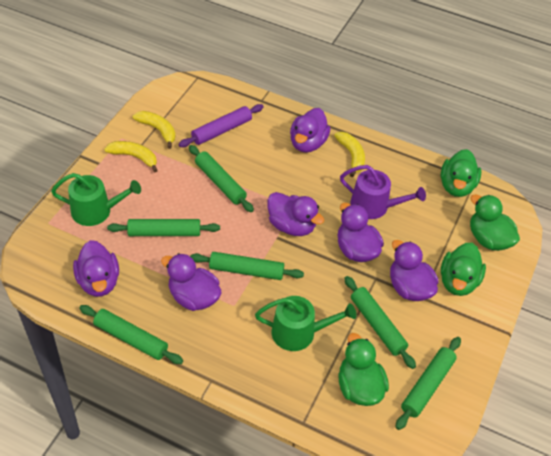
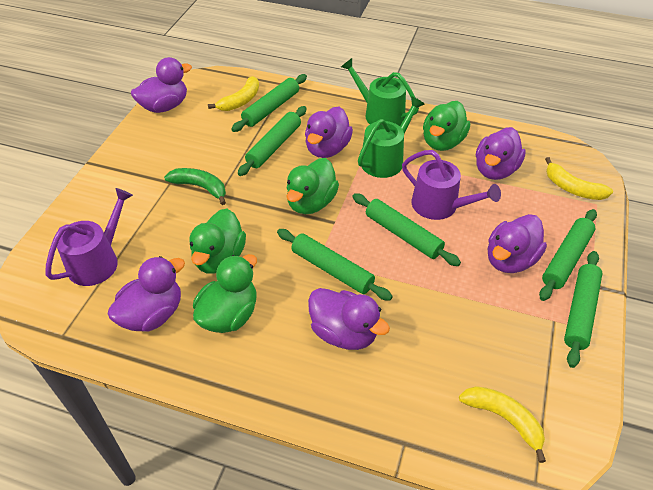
green banana: none = 0 -> [164,168,226,205] = 1
purple rolling pin: [178,104,264,147] = 1 -> none = 0
purple watering can: [340,165,426,219] = 1 -> [45,188,133,286] [402,150,501,220] = 2

